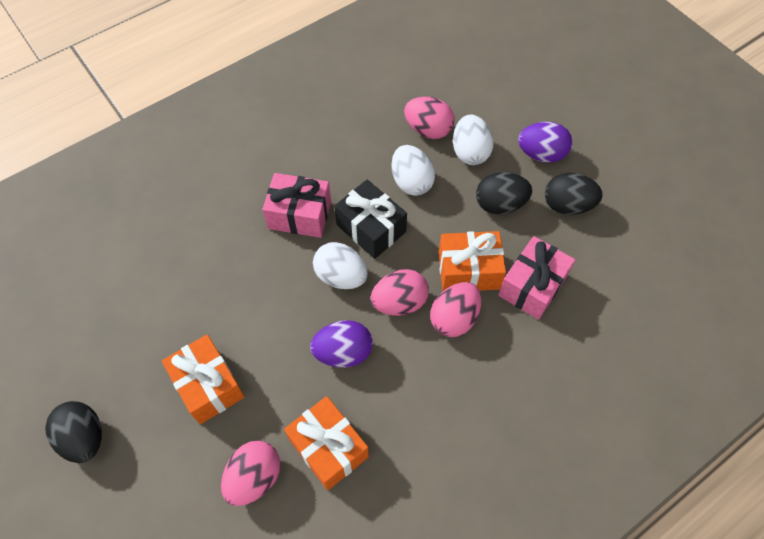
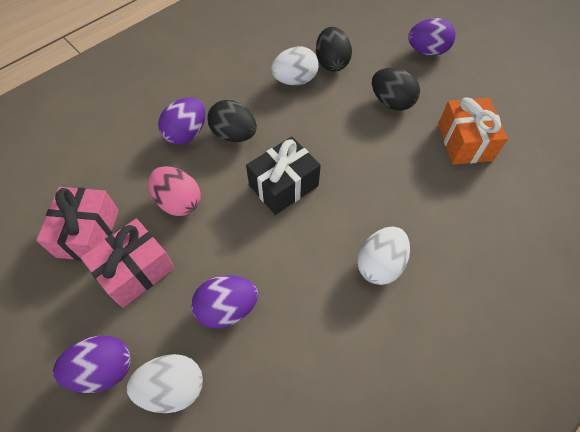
orange gift: [162,334,245,424] [284,396,369,490] [438,231,506,291] = 3 -> [438,97,508,165] = 1
pink egg: [221,441,280,506] [370,269,429,316] [404,97,455,139] [430,282,481,337] = 4 -> [148,166,201,216] = 1
purple egg: [310,320,373,368] [518,122,572,163] = 2 -> [53,336,131,393] [158,98,206,145] [191,275,258,328] [408,18,456,56] = 4

